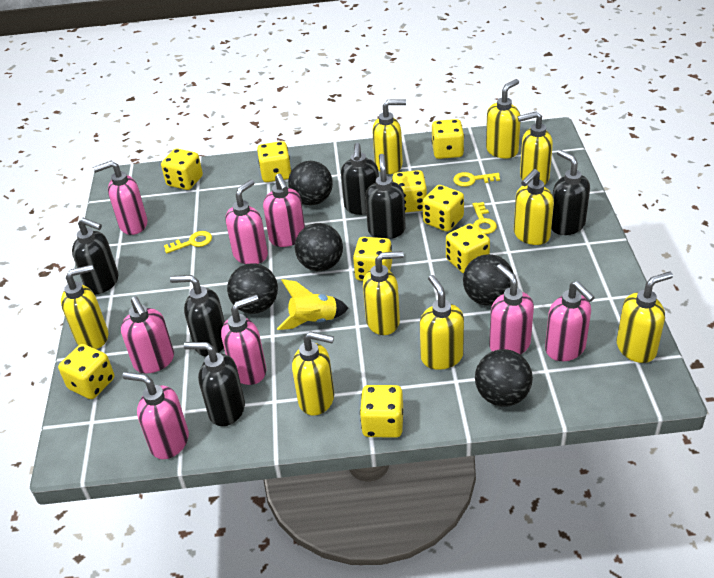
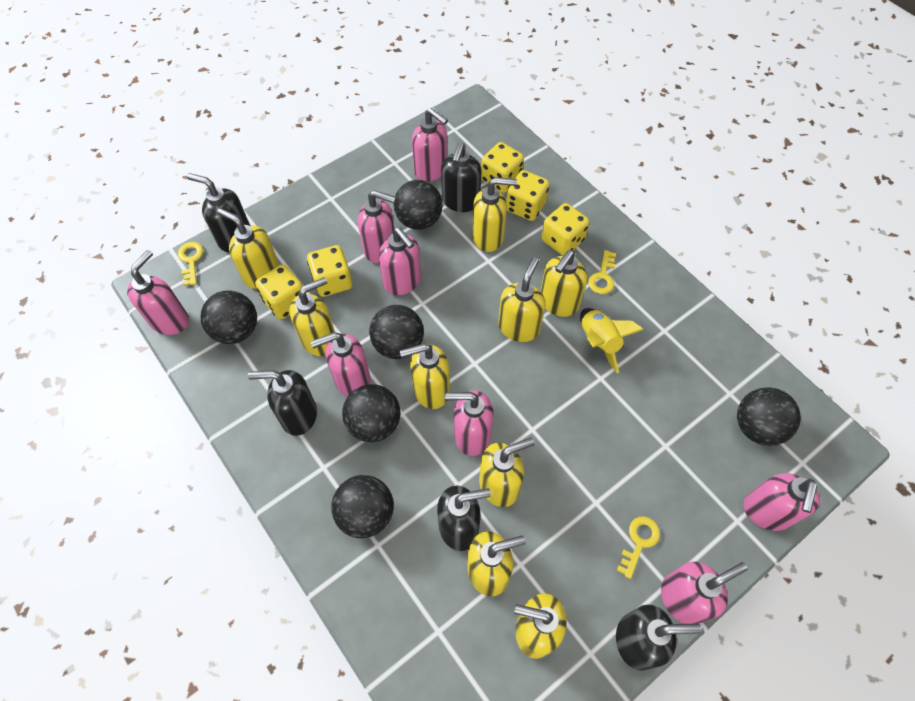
black ball: [227,263,278,314] [288,161,333,205] [295,223,343,271] [463,254,514,306] [475,349,533,407] = 5 -> [200,290,257,344] [331,475,394,538] [342,384,401,442] [369,305,424,359] [394,180,443,230] [737,387,801,446] = 6
black soap dispenser: [72,218,118,294] [170,275,225,357] [184,342,245,426] [341,143,379,215] [365,154,406,239] [551,150,590,235] = 6 -> [187,173,250,252] [248,370,317,436] [437,485,491,551] [441,142,482,212] [616,605,701,671] = 5
yellow dice: [58,344,114,399] [161,148,203,190] [257,141,292,182] [353,237,392,281] [360,385,403,438] [392,170,427,212] [423,185,464,232] [432,119,464,159] [446,224,490,273] = 9 -> [255,264,302,319] [307,245,352,297] [481,142,524,193] [506,170,549,221] [541,203,589,256] = 5

